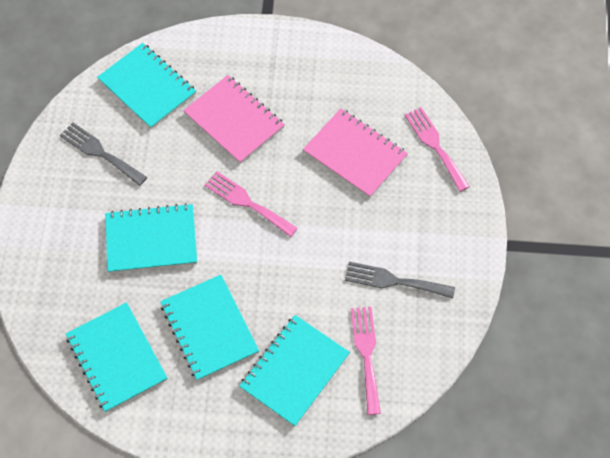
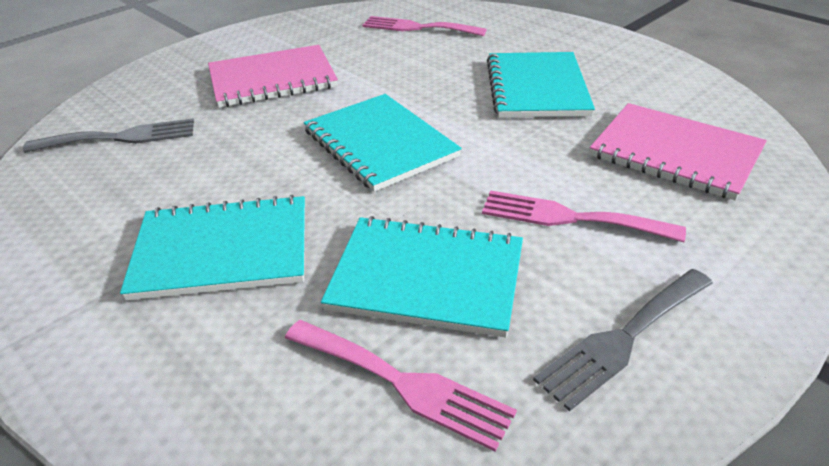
turquoise notebook: [66,302,167,412] [97,43,196,129] [105,203,197,273] [160,275,259,381] [239,315,350,427] = 5 -> [120,195,305,301] [304,94,462,192] [321,216,523,338] [487,52,595,117] = 4

